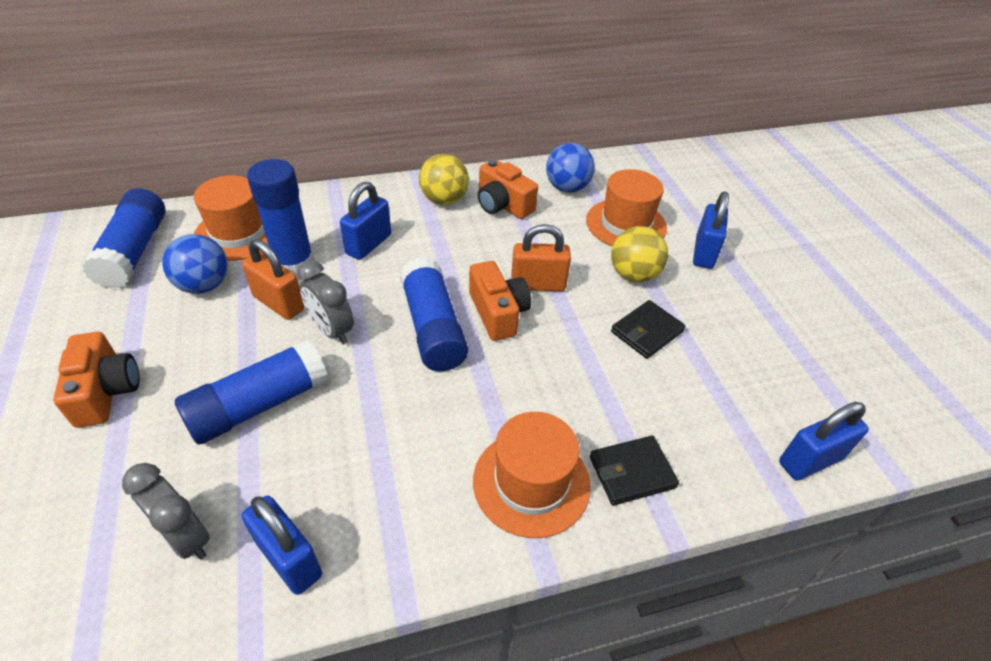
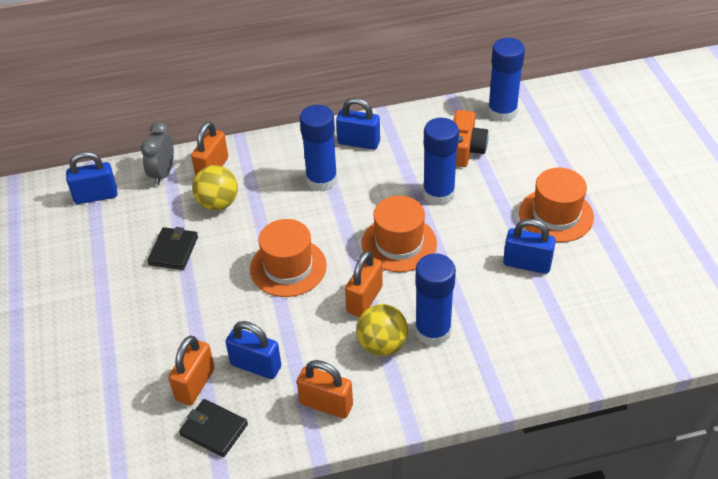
blue ball: [162,234,228,294] [546,143,595,193] = 2 -> none = 0
grey clock: [122,463,210,560] [297,260,354,345] = 2 -> [141,122,174,185] = 1
orange camera: [53,332,140,428] [469,261,531,341] [478,159,538,219] = 3 -> [453,110,488,167] = 1
orange padlock: [242,239,304,320] [511,224,571,291] = 2 -> [168,335,215,405] [191,121,228,176] [297,360,353,419] [345,251,383,317] = 4

